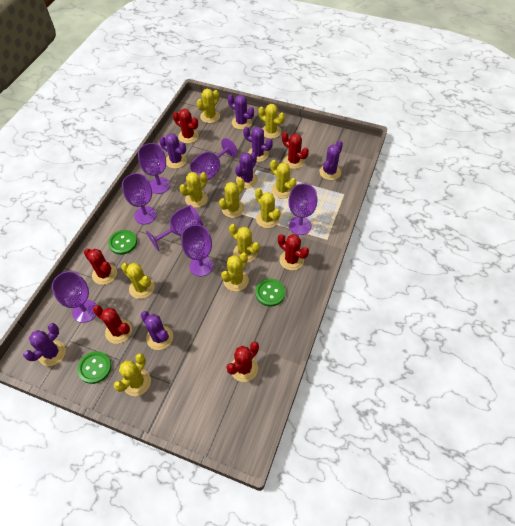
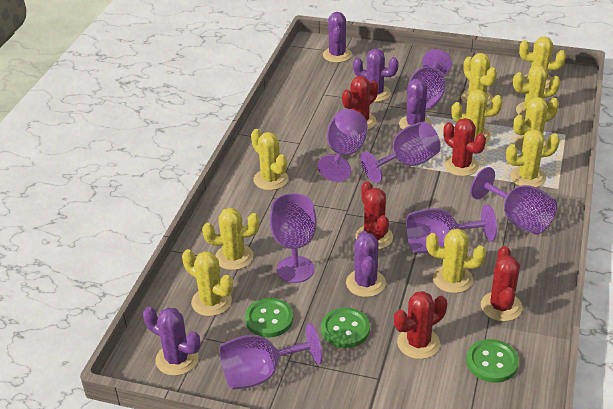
purple cactus: [23,323,66,366] [141,311,173,350] [159,133,187,169] [228,94,254,130] [235,152,258,188] [243,127,273,162] [319,140,343,180] = 7 -> [143,307,200,376] [323,12,352,63] [346,231,386,297] [353,49,399,102] [399,79,432,130] = 5
red cactus: [84,249,117,285] [93,305,132,344] [173,109,199,144] [227,342,259,382] [278,234,309,270] [282,132,309,169] = 6 -> [342,76,378,130] [355,181,393,249] [394,291,447,359] [443,118,486,176] [481,246,522,321] = 5

